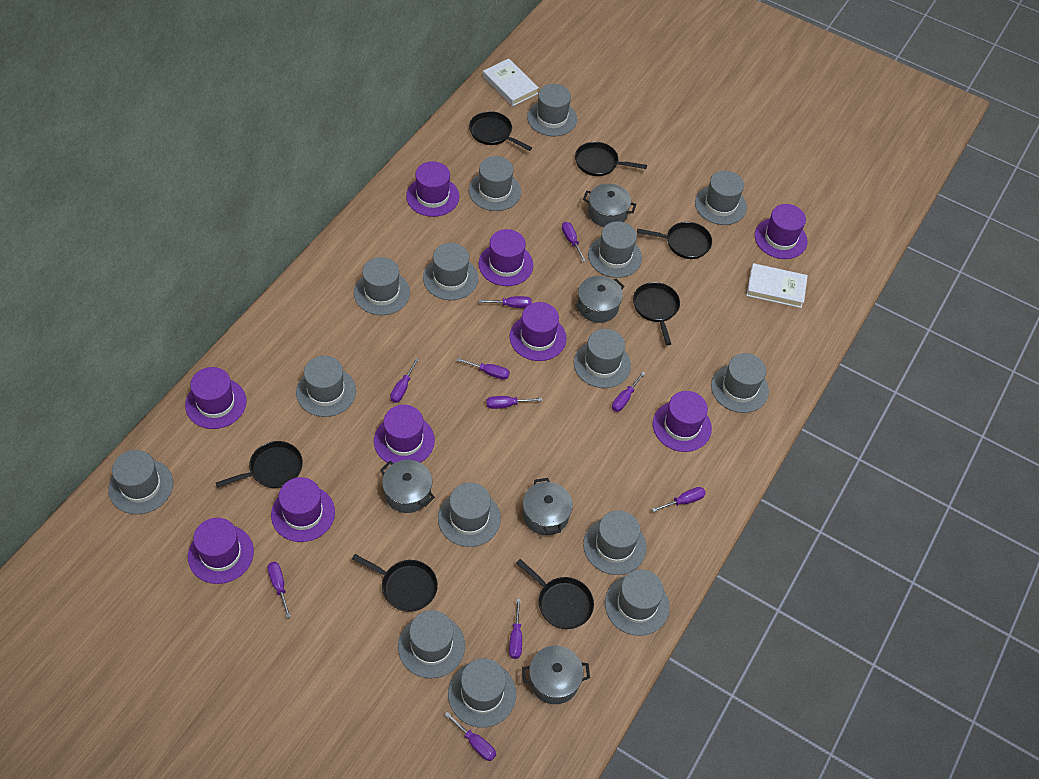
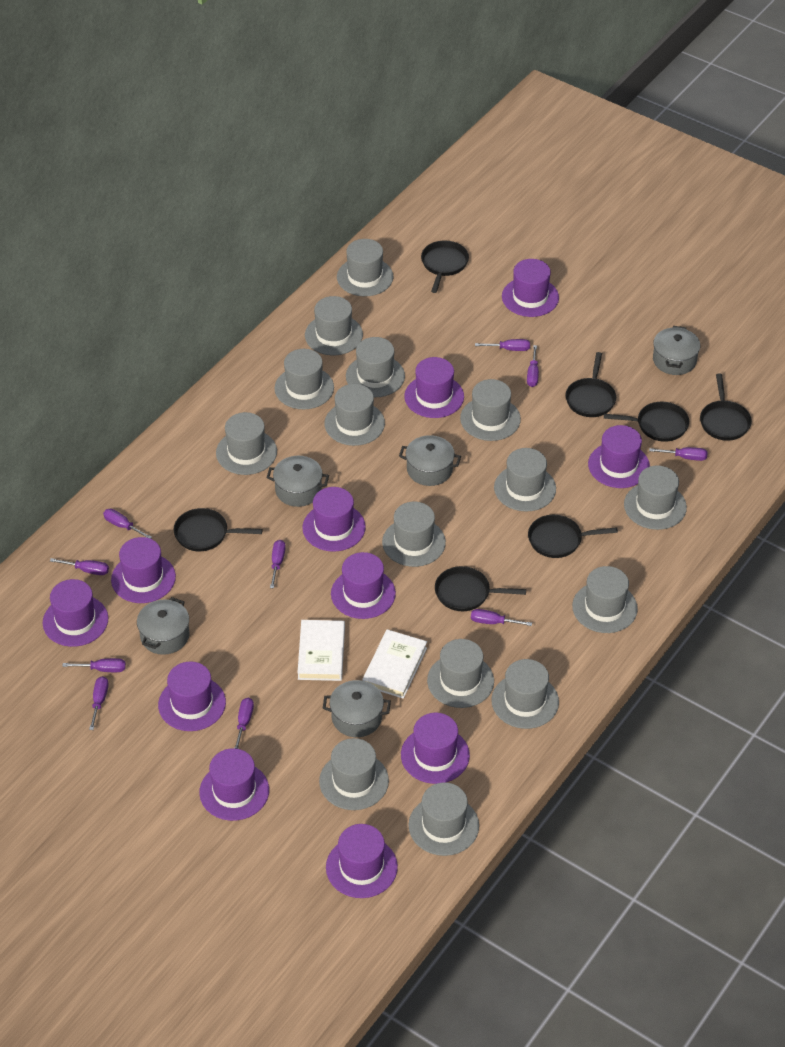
purple hat: [185,367,247,429] [188,518,254,584] [271,477,335,542] [374,405,435,465] [406,161,459,217] [479,229,533,286] [510,302,566,361] [653,391,712,452] [755,204,808,259] = 9 -> [43,579,108,647] [111,537,176,603] [158,661,226,731] [199,748,269,821] [302,487,366,552] [326,824,398,898] [331,552,396,619] [401,713,470,784] [404,357,464,418] [502,259,559,317] [588,425,650,488] = 11

